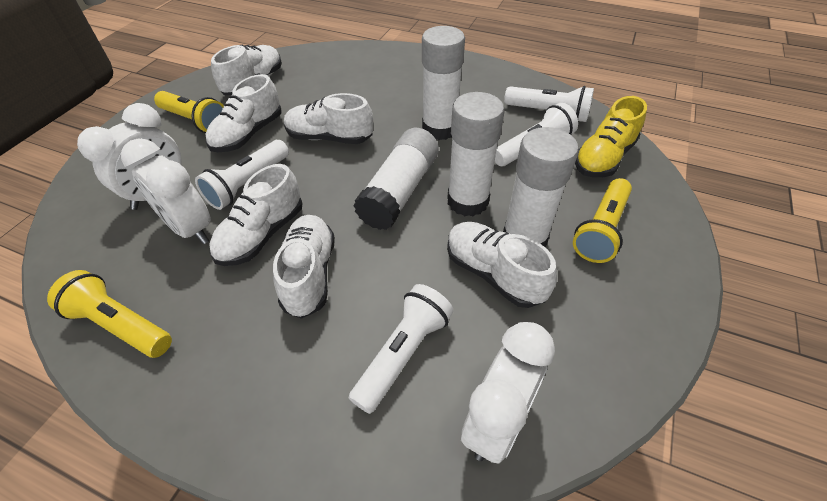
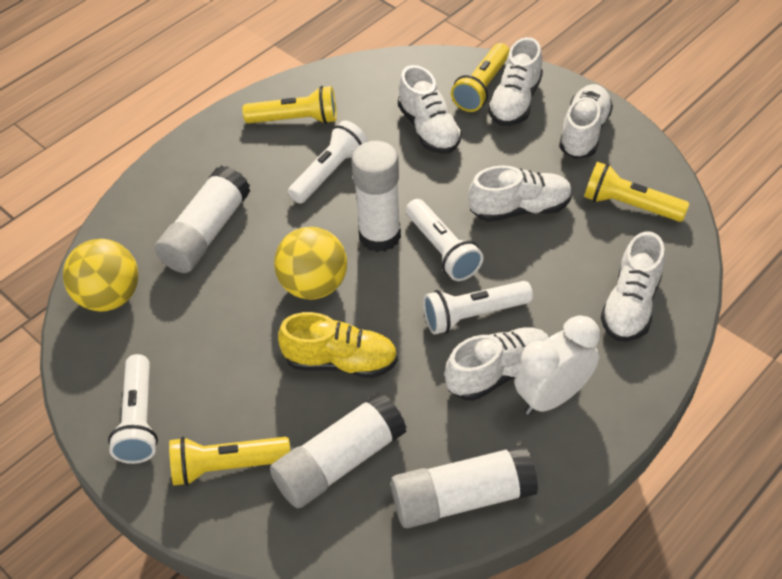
white clock: [77,103,182,210] [121,138,211,244] [461,322,555,464] = 3 -> [515,315,600,415] = 1
yellow ball: none = 0 -> [63,239,139,312] [274,227,347,300] = 2
yellow flashlight: [47,270,172,358] [154,91,224,133] [573,178,632,263] = 3 -> [169,437,290,486] [243,86,337,124] [451,43,510,112] [584,162,689,222] = 4

